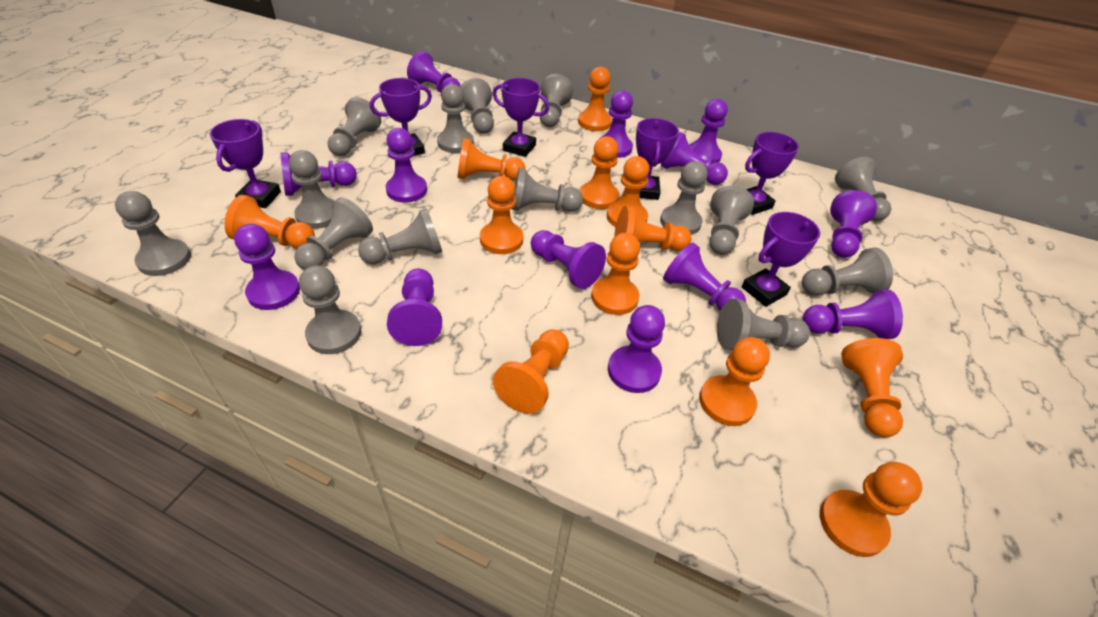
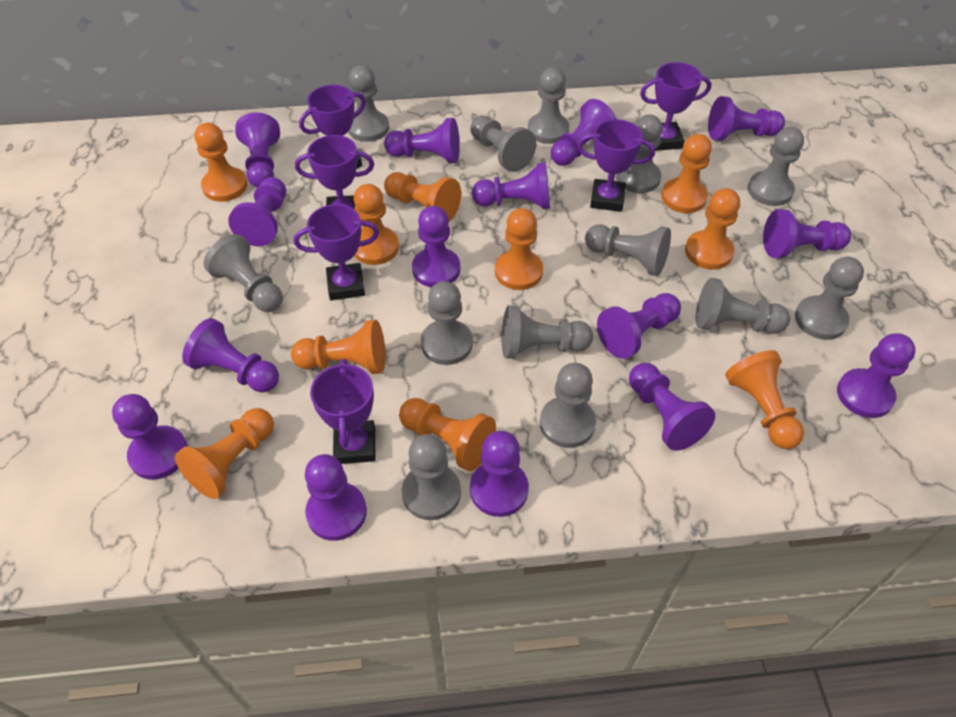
grey pawn: [115,191,191,276] [289,150,335,229] [294,198,373,270] [299,265,361,354] [327,97,381,156] [358,208,442,264] [437,84,474,153] [460,78,494,134] [512,168,583,212] [540,74,574,127] [660,161,707,235] [709,185,754,255] [717,298,810,350] [802,248,893,296] [835,157,891,221] = 15 -> [204,234,283,312] [348,65,389,142] [402,434,461,520] [421,281,473,365] [470,116,536,172] [502,305,593,359] [528,67,570,144] [540,363,596,448] [585,224,671,276] [616,114,663,193] [696,278,790,334] [748,127,804,206] [795,257,864,340] = 13
orange pawn: [224,195,315,249] [458,138,526,181] [480,176,523,254] [493,329,569,414] [578,67,612,131] [580,136,619,209] [591,233,640,315] [607,156,649,227] [614,206,692,251] [699,337,770,426] [820,462,923,557] [841,338,903,437] = 12 -> [175,408,274,499] [194,123,248,202] [291,320,385,374] [354,184,399,265] [384,172,461,222] [399,398,496,471] [495,208,543,290] [661,134,712,213] [685,188,740,270] [725,350,804,449] = 10
purple pawn: [234,224,300,310] [280,153,357,196] [385,128,427,202] [387,269,442,346] [407,51,461,93] [531,230,606,289] [600,90,633,158] [608,305,665,393] [661,132,728,185] [663,242,746,311] [689,99,728,163] [803,289,903,339] [830,190,877,258] = 13 -> [112,394,188,480] [182,318,279,393] [228,177,286,246] [235,113,280,187] [305,454,367,541] [384,118,460,163] [412,206,460,287] [470,431,529,517] [472,162,550,209] [551,99,617,166] [597,293,681,359] [629,363,715,451] [708,96,785,141] [763,209,851,258] [837,333,916,418] = 15

